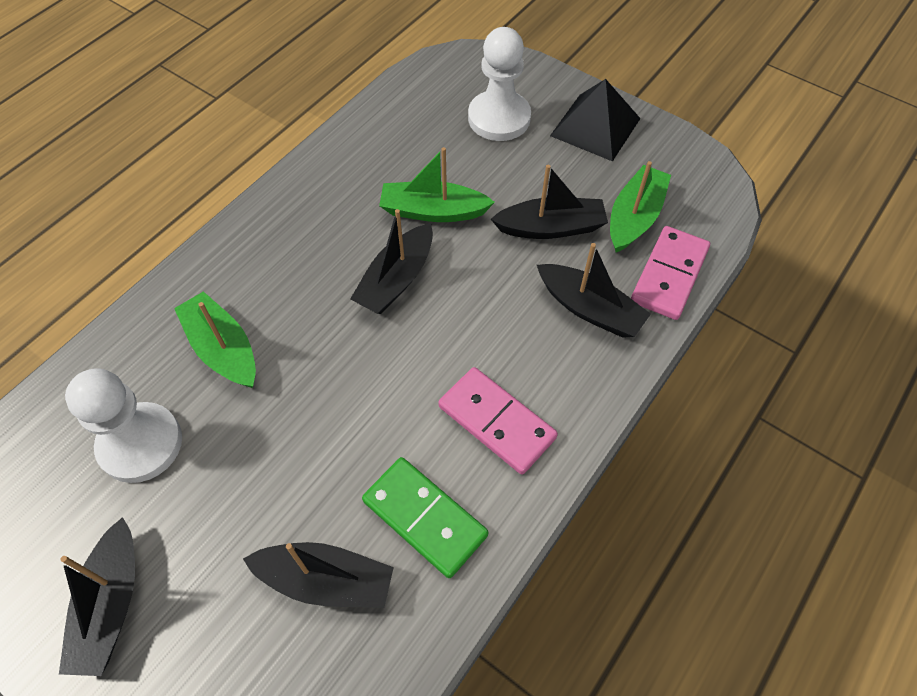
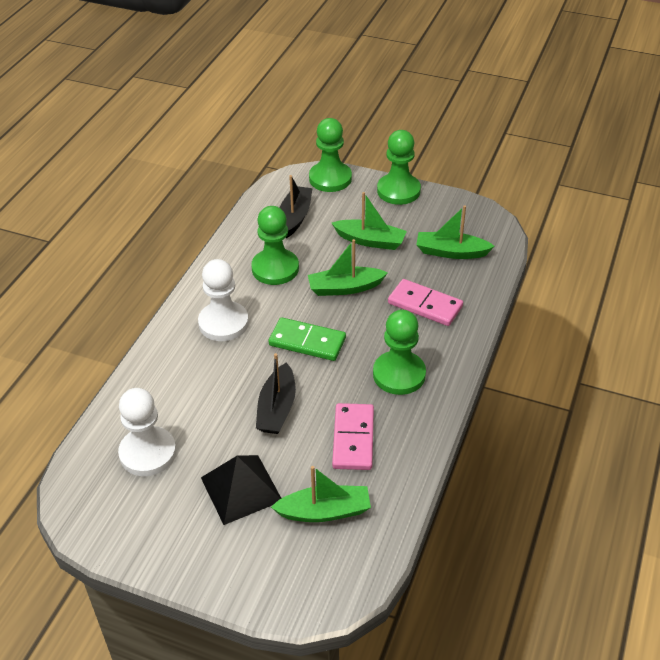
black boat: [59,517,135,676] [243,542,394,608] [350,209,433,314] [491,165,608,239] [537,243,651,338] = 5 -> [256,353,296,434] [280,175,313,238] = 2
green boat: [174,291,256,388] [379,147,495,222] [610,161,671,253] = 3 -> [271,466,371,522] [308,239,388,296] [332,192,407,250] [416,205,495,259] = 4
green pawn: none = 0 -> [251,206,299,285] [309,118,352,192] [373,310,426,395] [377,130,421,205] = 4

